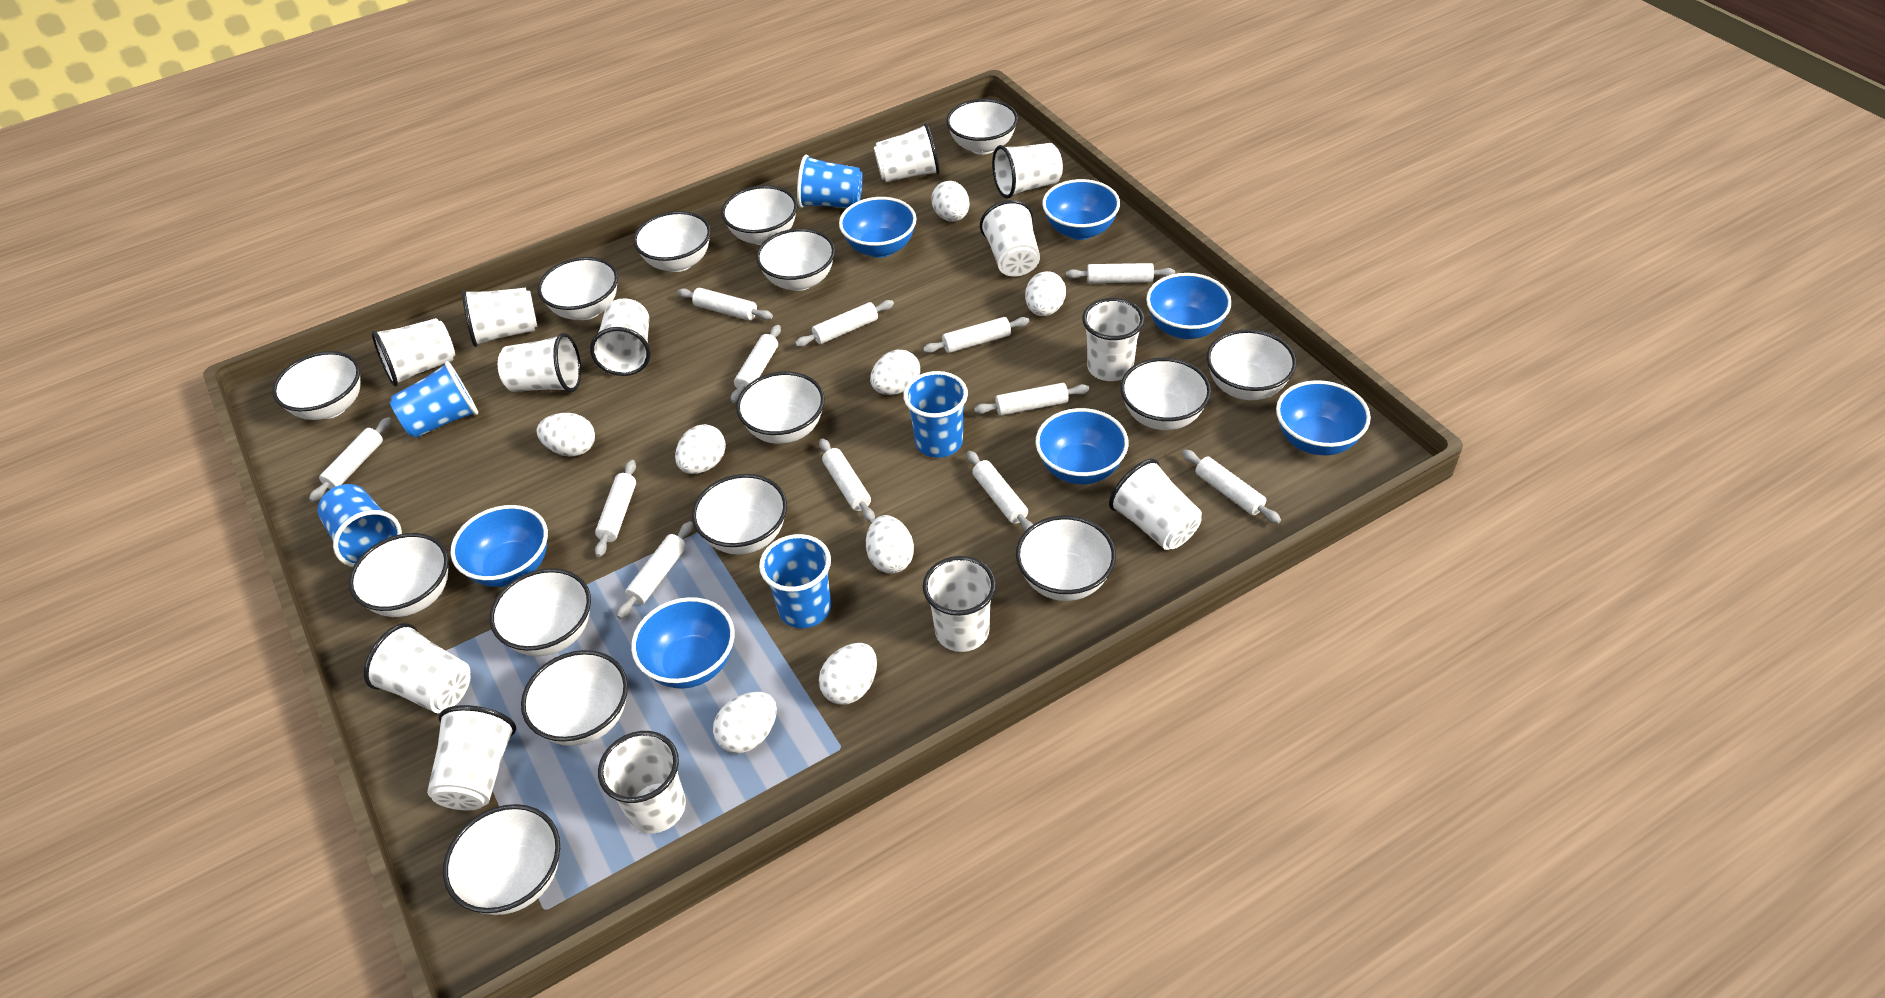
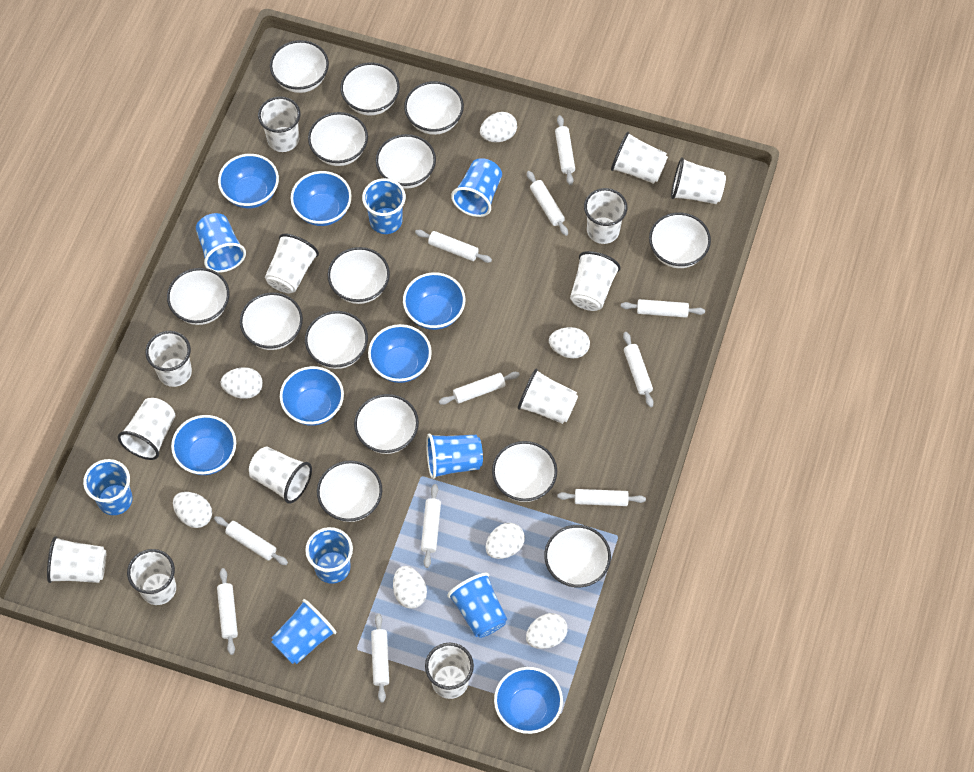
blue cup: [318,484,402,567] [390,361,478,438] [759,534,831,628] [797,155,863,208] [903,371,968,458] = 5 -> [83,459,133,515] [196,213,246,273] [271,599,336,664] [305,527,353,584] [362,178,406,234] [426,434,483,479] [447,573,507,638] [451,158,502,217] = 8
white bowl: [272,351,361,420] [349,533,449,617] [443,804,560,915] [490,568,591,656] [521,650,628,746] [537,257,618,320] [633,211,711,272] [692,474,787,554] [721,185,798,245] [736,372,825,444] [756,228,835,291] [946,99,1018,155] [1016,516,1116,601] [1120,358,1211,430] [1207,329,1296,400] = 15 -> [167,268,230,325] [240,292,303,350] [270,40,329,93] [305,311,368,369] [308,112,368,166] [317,460,382,522] [327,247,390,304] [340,62,400,116] [354,394,419,454] [376,134,436,189] [404,81,464,135] [492,441,557,502] [544,525,611,588] [649,212,711,268] = 14
white egg: [536,413,595,457] [675,424,726,474] [713,692,777,754] [819,643,877,705] [866,515,914,574] [870,350,920,395] [931,181,970,222] [1025,271,1066,316] = 8 -> [173,492,212,528] [220,367,263,399] [393,566,427,609] [480,112,517,142] [485,523,525,559] [526,613,568,649] [549,327,590,359] = 7
white rolling pin: [309,417,392,502] [595,460,636,557] [617,521,693,619] [677,288,773,321] [731,325,781,403] [795,300,894,347] [819,438,875,522] [923,317,1029,353] [967,451,1033,531] [974,383,1090,416] [1066,263,1175,283] [1182,450,1281,524] = 12 -> [214,516,288,565] [217,568,238,655] [371,613,389,702] [415,230,492,263] [421,484,441,568] [439,372,520,405] [527,171,568,236] [555,115,575,185] [557,489,646,506] [621,299,705,318] [623,332,654,407] = 11

